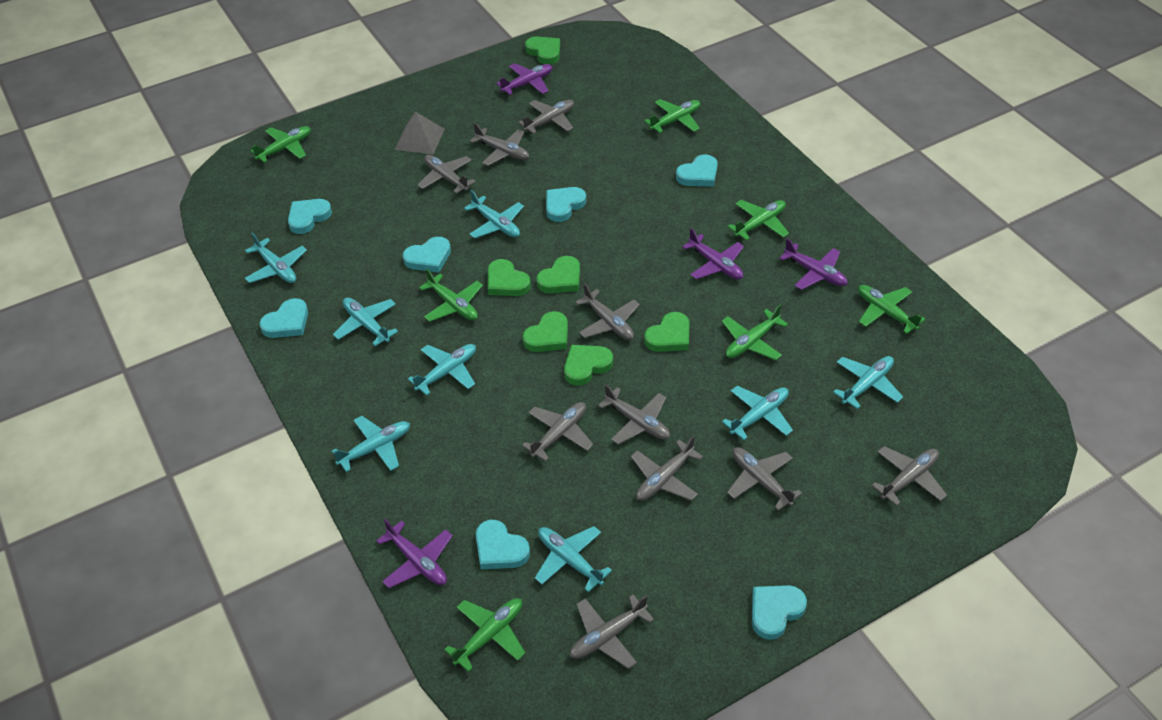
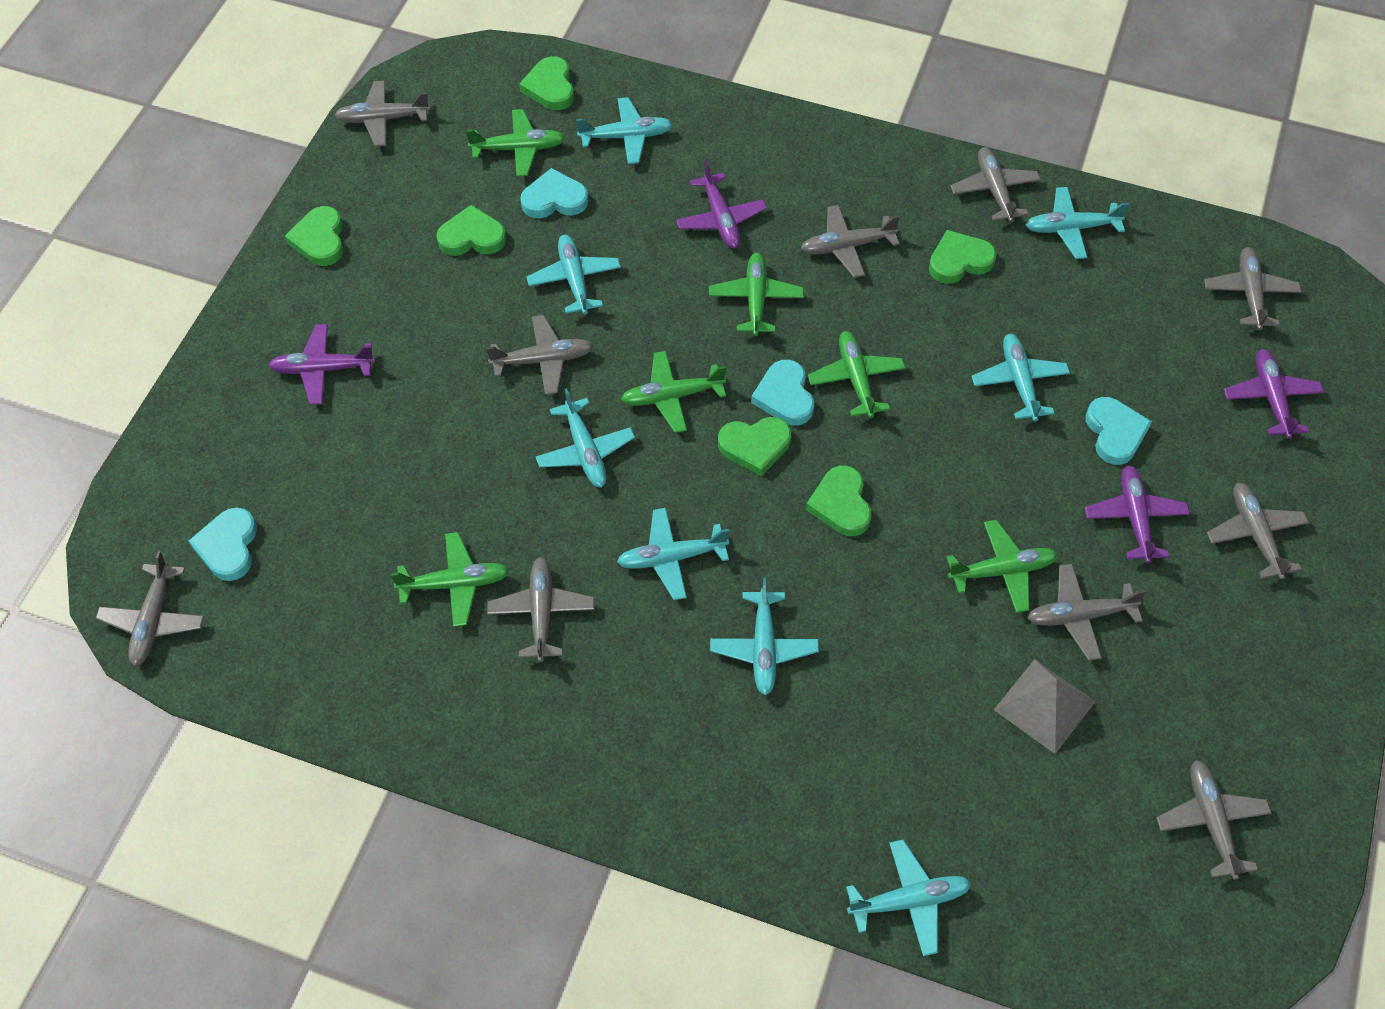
green plane: [250,126,311,163] [419,269,483,322] [444,598,525,672] [644,99,700,133] [722,305,788,360] [728,200,789,241] [858,285,926,334] = 7 -> [390,532,510,627] [466,109,565,177] [621,351,726,433] [709,253,804,336] [808,331,905,418] [946,520,1058,613] = 6
turquoise heart: [259,298,308,338] [288,199,332,234] [403,237,451,273] [476,520,530,569] [546,187,586,222] [676,154,718,187] [752,585,807,640] = 7 -> [189,507,257,581] [520,168,588,218] [751,360,814,426] [1085,397,1152,465] = 4

